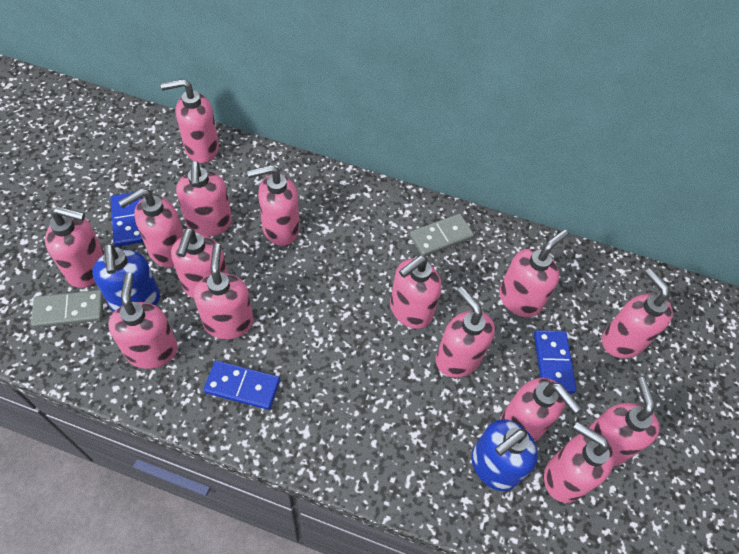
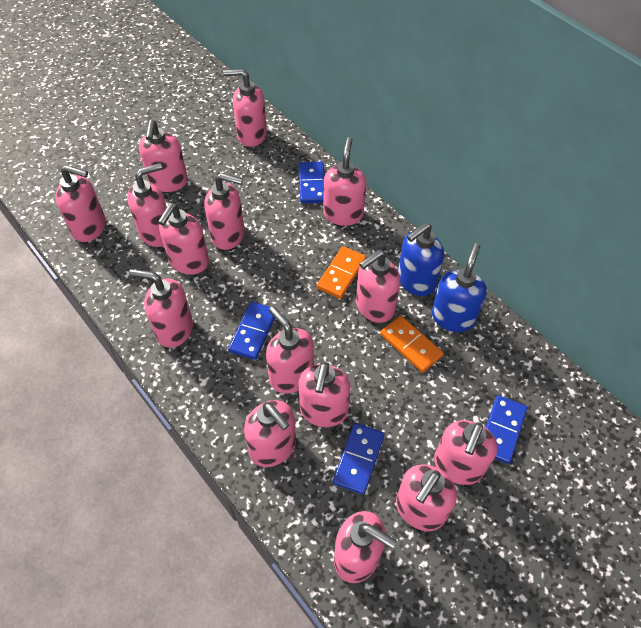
blue domino: [111,192,143,247] [203,360,280,410] [534,330,577,394] = 3 -> [228,302,275,360] [298,162,325,203] [333,423,385,495] [485,395,527,464] = 4
grey domino: [31,290,104,328] [409,214,474,256] = 2 -> none = 0
orange domino: none = 0 -> [317,246,366,299] [380,315,444,373] = 2

